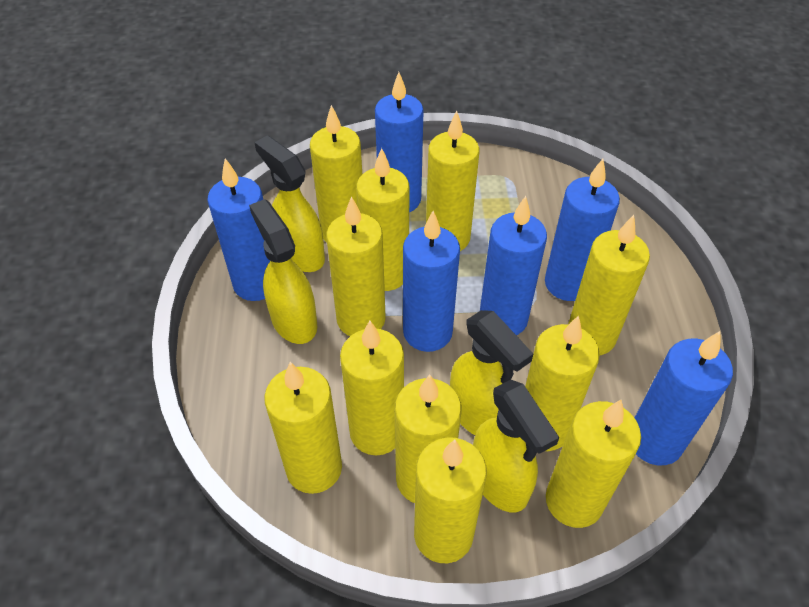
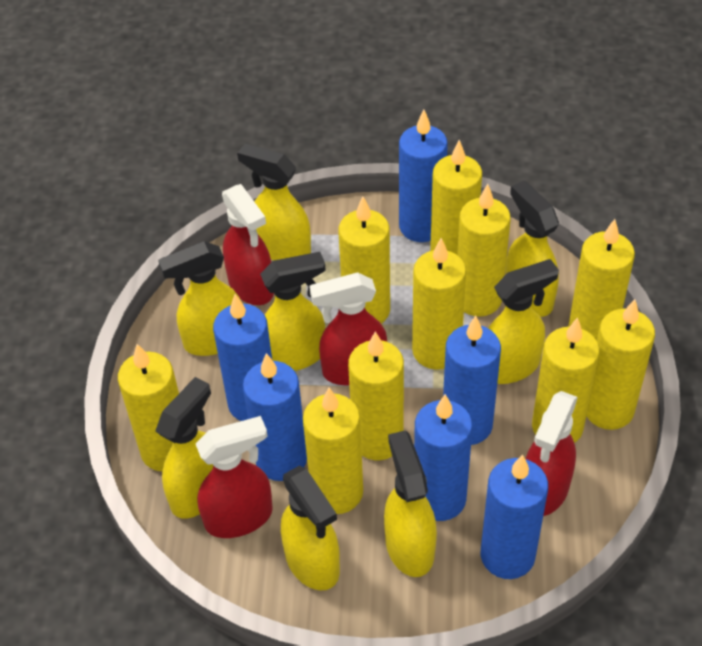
red spray bottle: none = 0 -> [196,416,273,538] [222,184,274,305] [309,273,387,386] [526,391,578,516] = 4
yellow candle: [264,362,342,494] [310,105,362,242] [326,196,386,336] [340,320,404,455] [356,148,410,291] [395,374,461,503] [414,437,487,563] [426,111,480,251] [525,316,600,451] [546,400,641,528] [568,215,650,355] = 11 -> [118,344,179,471] [303,388,363,514] [338,197,390,324] [348,332,404,460] [412,238,466,370] [430,140,482,255] [457,184,511,317] [532,317,600,443] [568,219,635,341] [587,299,655,430] = 10
yellow spray bottle: [249,199,317,344] [254,135,325,272] [450,310,533,435] [473,380,559,512] = 4 -> [155,377,213,519] [158,241,240,356] [237,144,311,260] [260,252,326,371] [281,466,340,591] [384,430,437,577] [488,259,559,384] [505,181,559,317] = 8

